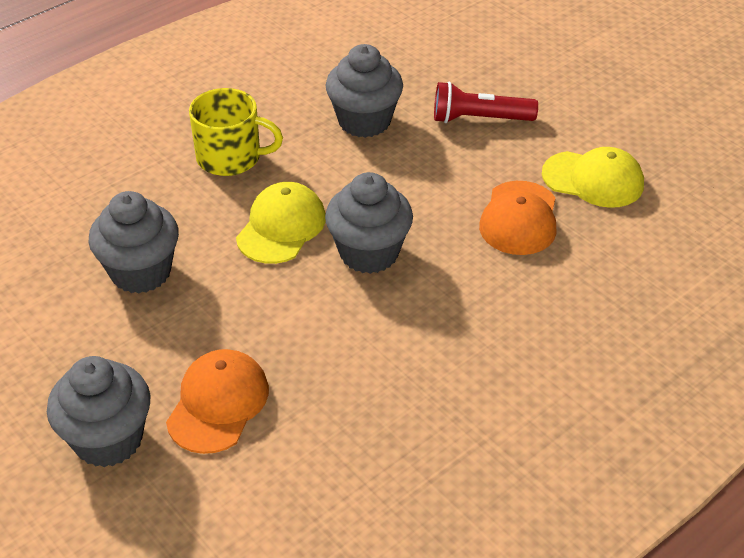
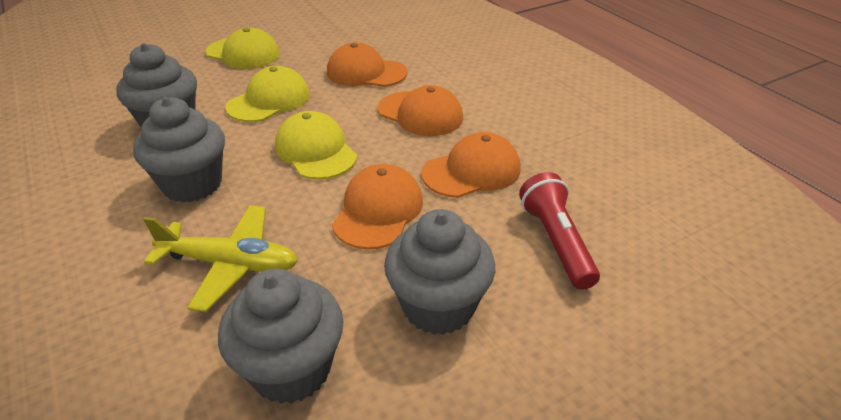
orange cap: [166,349,269,454] [479,181,557,255] = 2 -> [327,42,407,87] [332,164,423,250] [378,85,463,136] [421,132,521,198] = 4
yellow cap: [236,182,326,264] [542,147,644,208] = 2 -> [206,28,280,69] [226,66,310,122] [275,111,357,180] = 3
yellow mug: [189,88,283,176] = 1 -> none = 0
yellow plane: none = 0 -> [143,205,298,312] = 1

